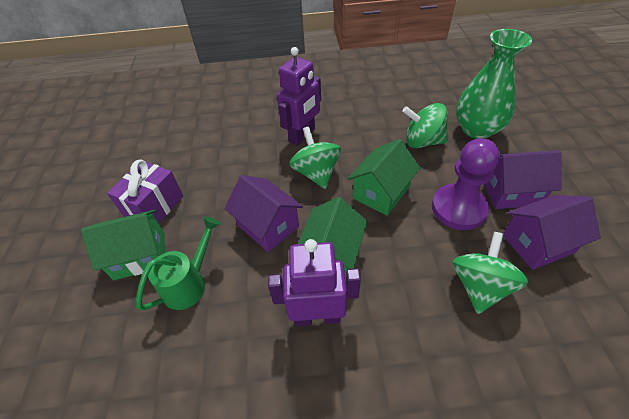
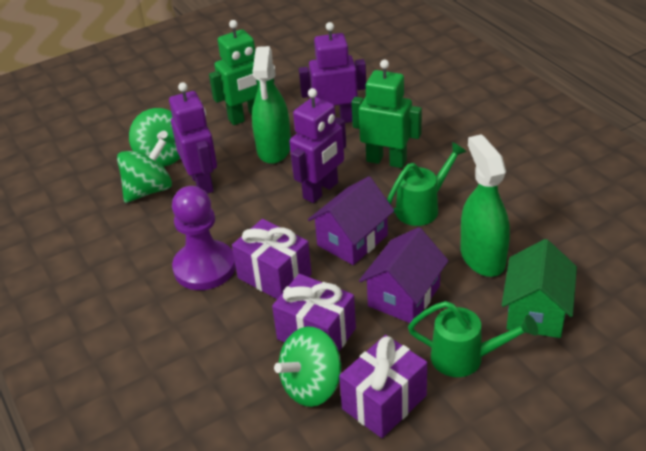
green house: [81,209,165,280] [298,197,367,279] [348,139,420,216] = 3 -> [502,239,577,338] = 1
green robot: none = 0 -> [209,20,274,125] [351,60,422,168] = 2
green spray bottle: none = 0 -> [252,46,291,164] [460,134,510,277] = 2
green vase: [456,29,532,139] = 1 -> none = 0
green watering can: [136,216,221,311] = 1 -> [387,142,467,226] [408,301,538,377] = 2
purple gift: [107,159,183,223] = 1 -> [232,219,312,299] [272,274,356,351] [339,335,427,438] = 3
purple house: [224,175,303,252] [484,150,562,209] [503,195,601,270] = 3 -> [308,176,395,265] [359,227,449,323] = 2
purple robot: [268,239,361,326] [277,47,321,146] = 2 -> [169,82,217,194] [289,88,346,203] [299,22,366,123] = 3

